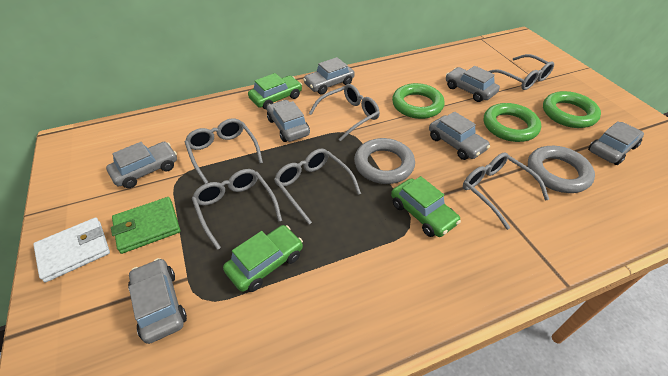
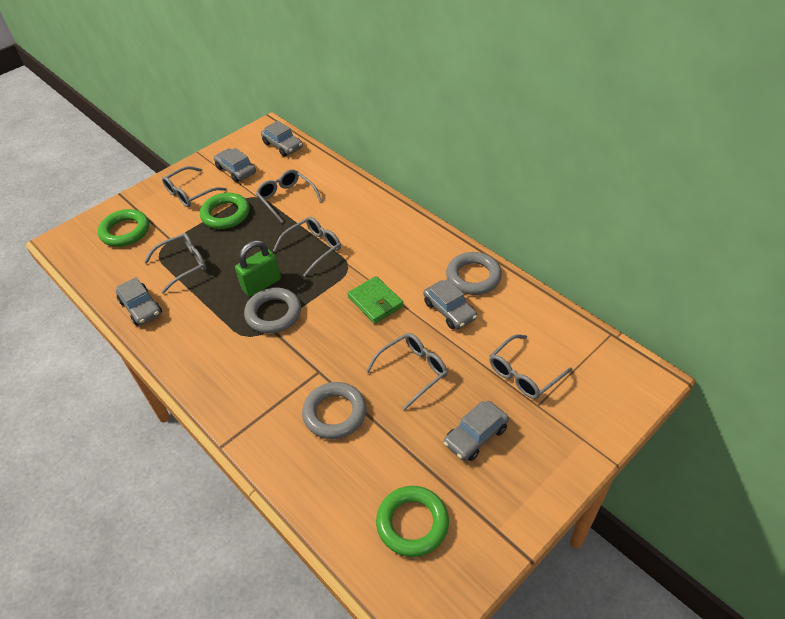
green car: [223,225,303,292] [248,73,302,110] [391,176,461,237] = 3 -> none = 0
green padlock: none = 0 -> [235,240,281,297] = 1
grey car: [106,142,177,188] [128,258,187,344] [267,100,310,142] [303,57,355,95] [429,112,490,160] [446,66,500,102] [588,121,644,165] = 7 -> [116,277,162,326] [214,148,256,182] [261,121,303,157] [423,279,477,329] [444,401,509,461] = 5
grey ring: [354,138,415,184] [528,146,595,193] = 2 -> [244,288,301,334] [302,382,367,439] [446,252,502,295] = 3
white wallet: [33,218,110,282] = 1 -> none = 0

